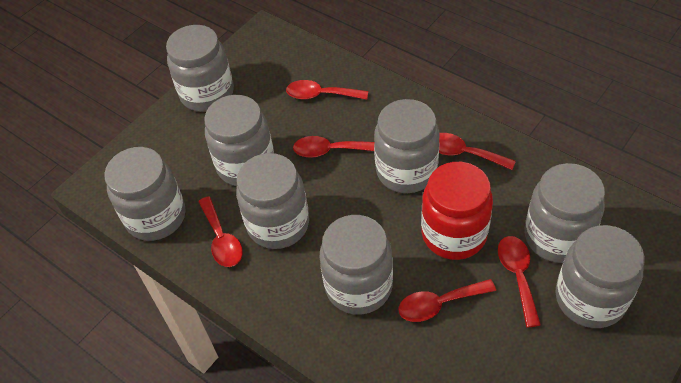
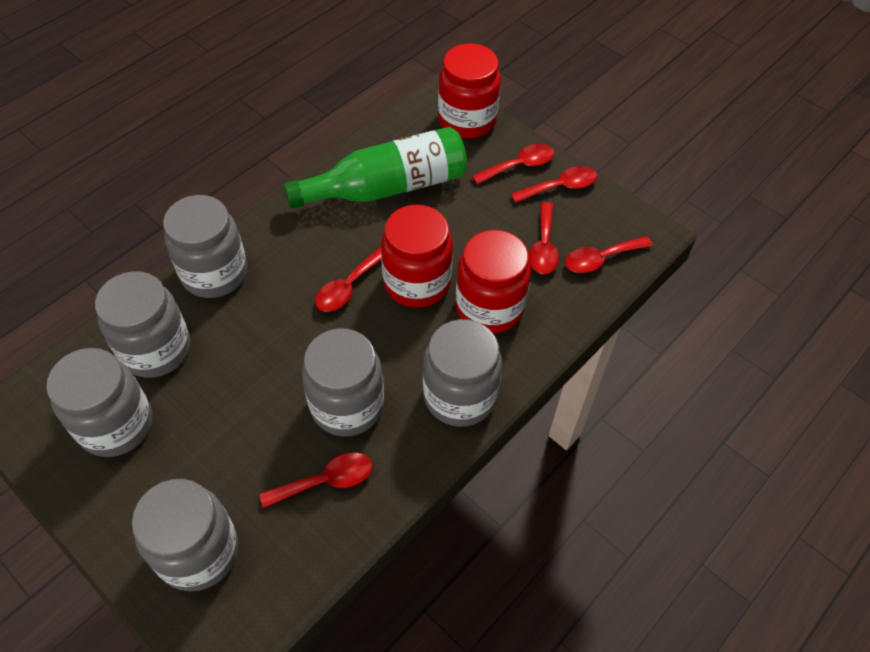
green bottle: none = 0 -> [284,127,467,209] = 1
grey jar: [104,147,185,241] [166,25,234,112] [204,95,274,186] [236,153,309,249] [320,215,393,315] [374,99,440,193] [525,163,605,263] [555,225,645,328] = 8 -> [46,348,152,457] [95,271,191,378] [132,479,238,591] [163,195,247,298] [302,328,384,436] [423,319,502,427] = 6
red jar: [421,162,493,260] = 1 -> [381,205,453,308] [438,44,501,139] [456,230,531,334] = 3

